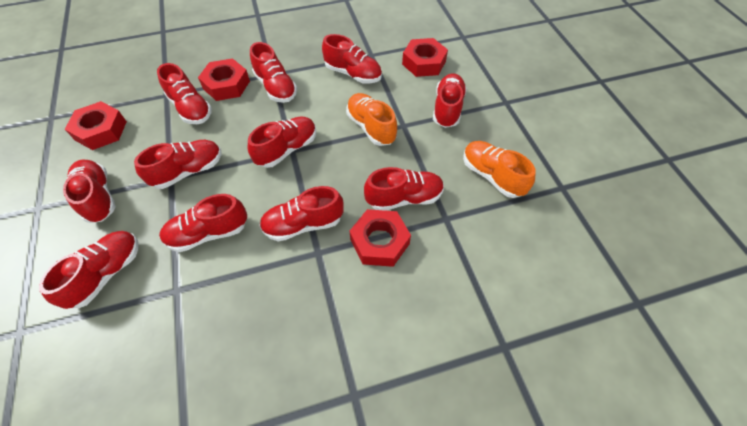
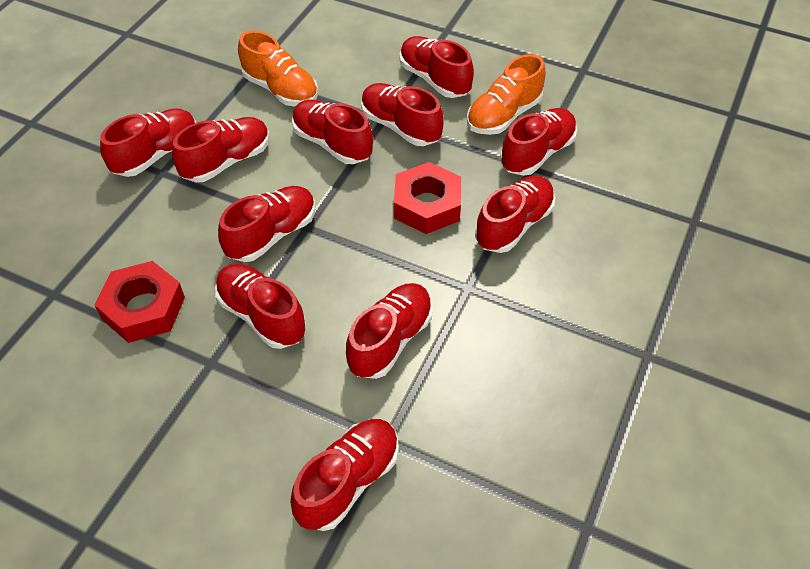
red nut: [65,101,127,150] [198,58,250,101] [350,209,411,267] [402,38,448,77] = 4 -> [94,261,185,343] [394,162,461,234] = 2

